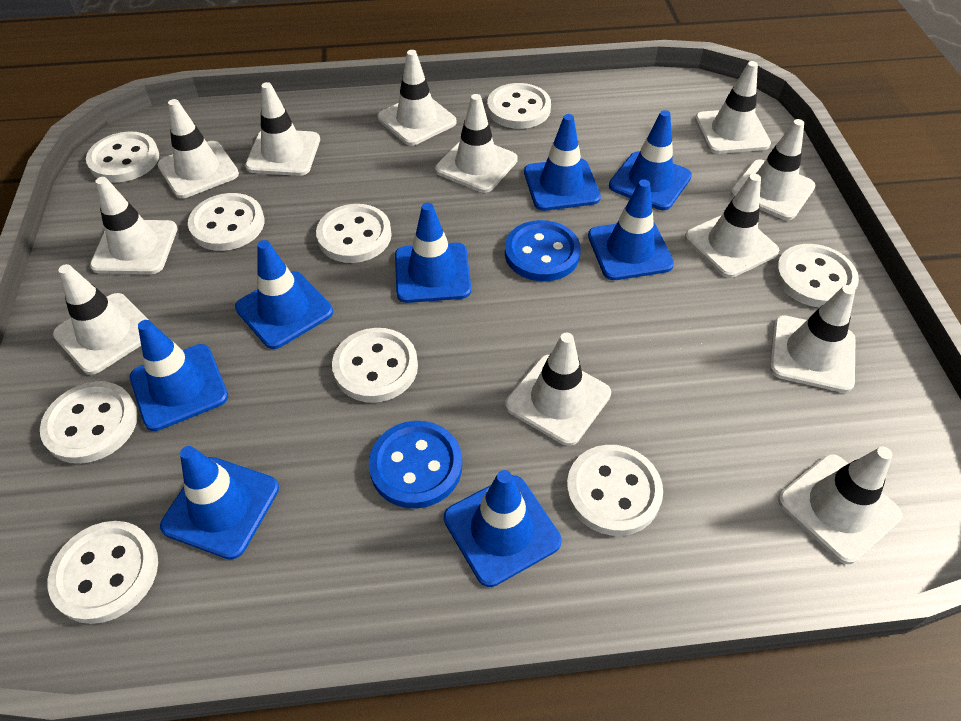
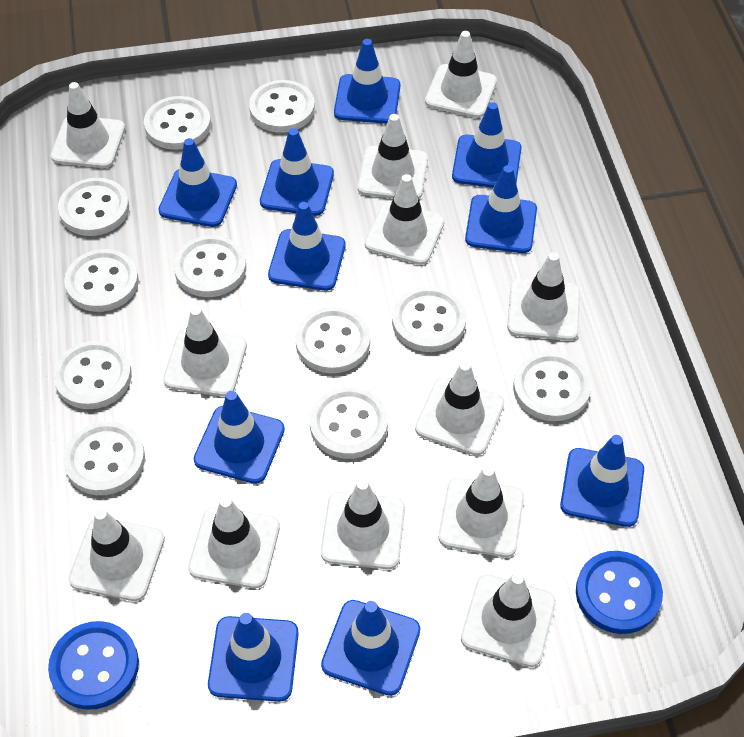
blue traffic cone: [130,320,228,431] [160,446,279,560] [235,240,333,349] [395,203,471,303] [444,470,561,587] [524,114,601,211] [588,179,674,280] [609,110,692,210] = 8 -> [158,138,237,227] [194,391,285,484] [208,613,299,702] [260,128,334,216] [268,202,345,291] [321,600,420,696] [334,39,400,124] [452,102,522,188] [465,165,537,253] [560,435,644,527] = 10
white button: [40,381,138,464] [48,521,158,624] [86,132,159,182] [188,193,264,251] [316,204,392,263] [332,328,418,403] [487,83,551,129] [566,445,663,536] [775,244,859,307] = 9 -> [53,341,132,409] [58,178,129,236] [63,421,145,495] [64,249,139,312] [144,96,211,150] [174,235,246,297] [249,80,315,133] [295,307,370,373] [310,387,388,459] [392,287,466,352] [513,352,591,421] = 11

